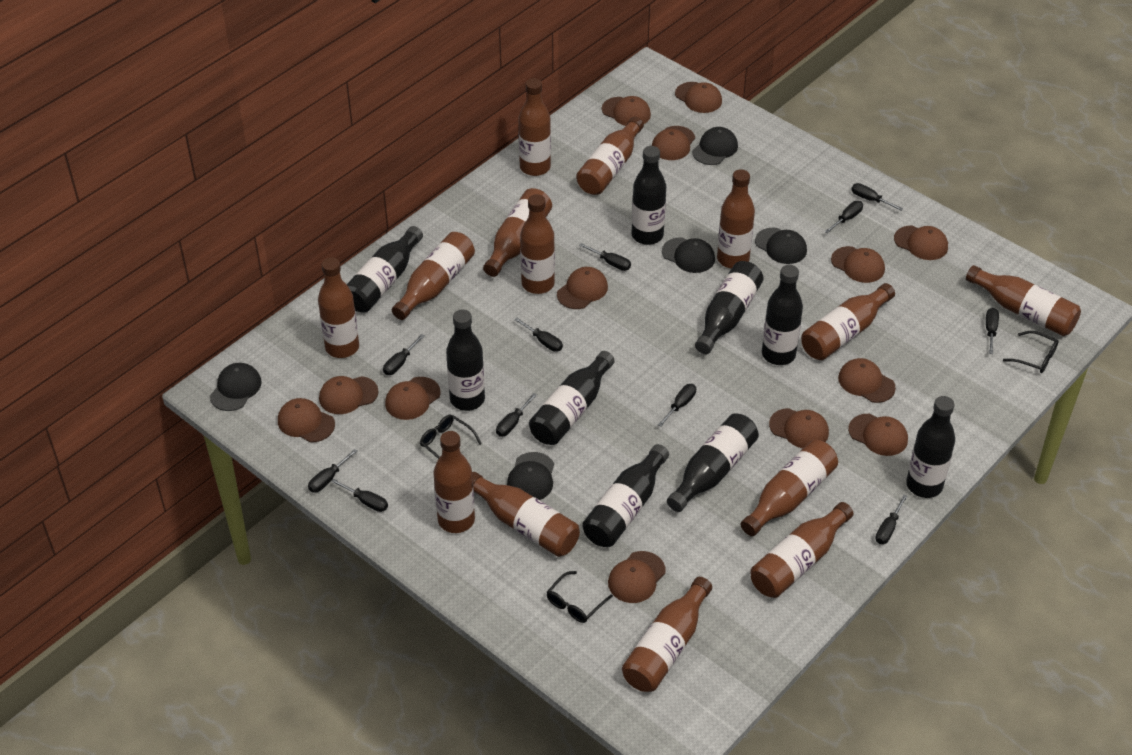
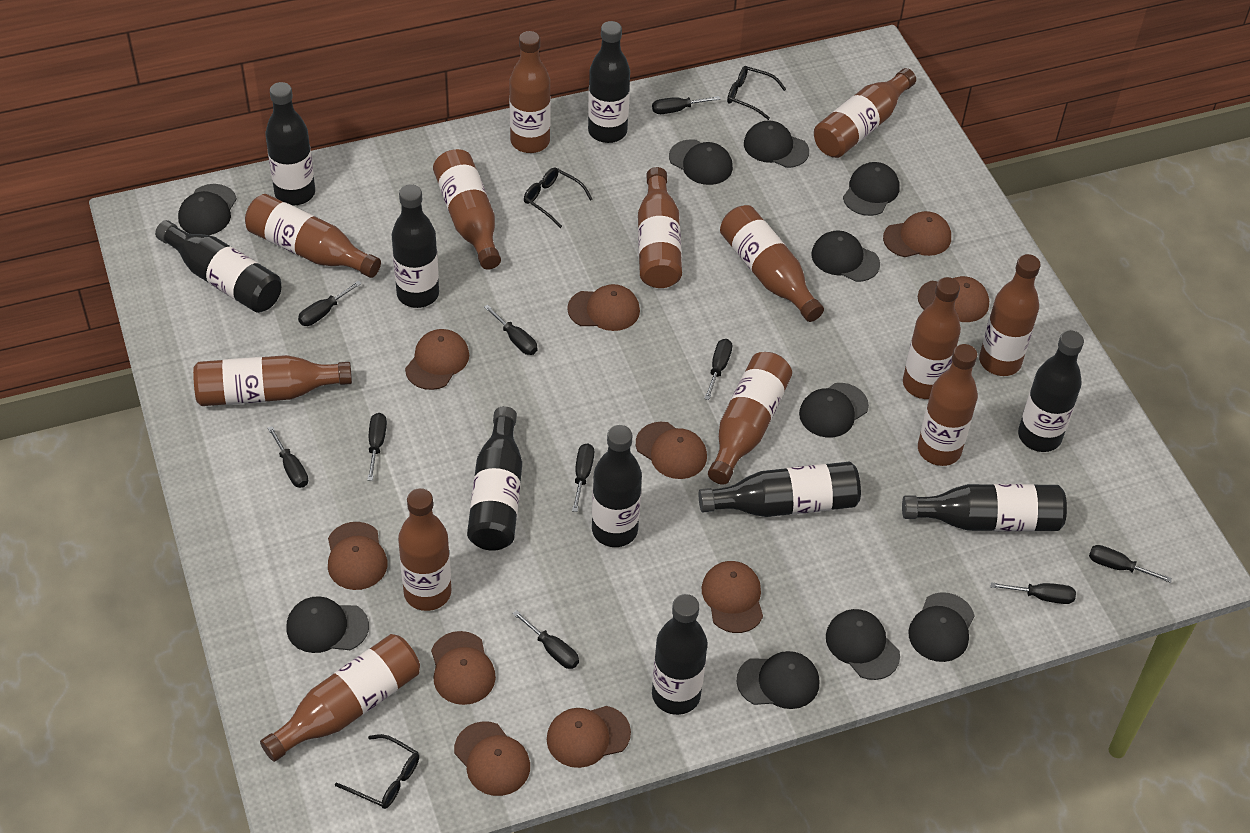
black bottle: [347,226,423,313] [446,309,485,411] [529,351,615,445] [583,444,669,547] [632,146,666,245] [667,413,759,512] [695,261,763,354] [762,265,803,365] [906,396,955,498] = 9 -> [155,220,281,313] [265,82,315,205] [392,184,439,308] [467,406,522,551] [588,21,630,143] [592,425,642,547] [652,594,707,715] [699,462,861,517] [902,484,1067,531] [1018,330,1084,452] = 10
black cap: [210,363,262,411] [507,452,554,500] [662,238,715,273] [692,127,738,165] [755,228,807,264] = 5 -> [178,184,237,235] [286,596,369,653] [669,139,733,185] [737,651,819,709] [744,120,809,168] [799,383,869,438] [811,230,880,282] [826,609,900,680] [843,162,899,216] [908,592,975,662] = 10
black screwdriver: [308,449,357,493] [331,479,388,512] [383,334,425,375] [496,393,537,437] [514,318,563,352] [579,243,631,271] [658,384,696,427] [825,201,863,233] [851,183,903,211] [876,494,908,544] [986,308,999,354] = 11 -> [267,426,308,488] [298,281,362,326] [367,413,387,481] [484,305,537,355] [513,610,579,669] [572,443,594,512] [652,96,720,114] [704,339,732,400] [991,582,1076,604] [1089,545,1172,583] = 10
brown bottle: [318,257,359,358] [392,232,475,320] [433,431,475,533] [472,472,580,557] [483,188,552,277] [518,78,551,176] [520,194,555,294] [576,117,644,195] [622,577,712,692] [717,169,755,269] [741,440,838,536] [750,502,854,598] [801,283,895,360] [966,265,1081,336] = 14 -> [193,355,352,406] [245,194,381,278] [260,634,420,762] [398,488,451,611] [433,149,501,270] [509,31,551,153] [638,167,682,288] [708,352,792,485] [720,205,824,322] [814,68,916,158] [903,277,961,399] [918,344,978,466] [979,254,1041,376] = 13
brown cap: [278,398,335,442] [319,376,378,414] [385,377,441,420] [557,267,608,309] [602,96,651,126] [608,551,666,603] [652,126,695,160] [675,82,722,113] [769,408,829,448] [831,246,885,283] [838,358,896,403] [848,414,908,456] [894,226,948,260] = 13 -> [328,522,387,590] [405,329,469,390] [431,631,496,705] [454,721,530,796] [547,706,631,768] [567,284,640,331] [636,422,707,479] [702,561,763,633] [883,211,951,257] [918,276,989,322] = 10

